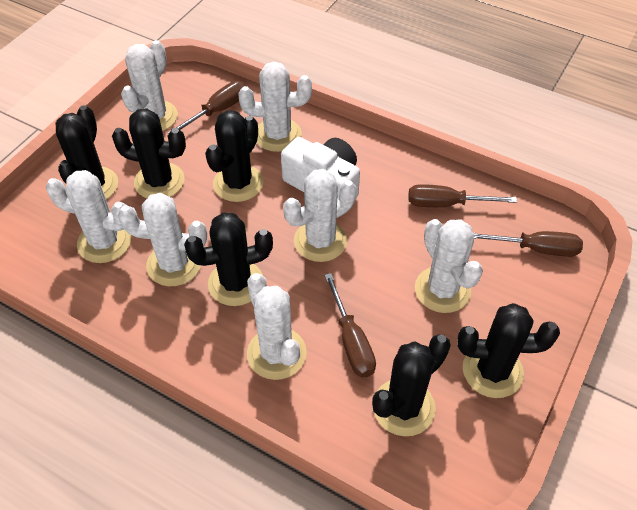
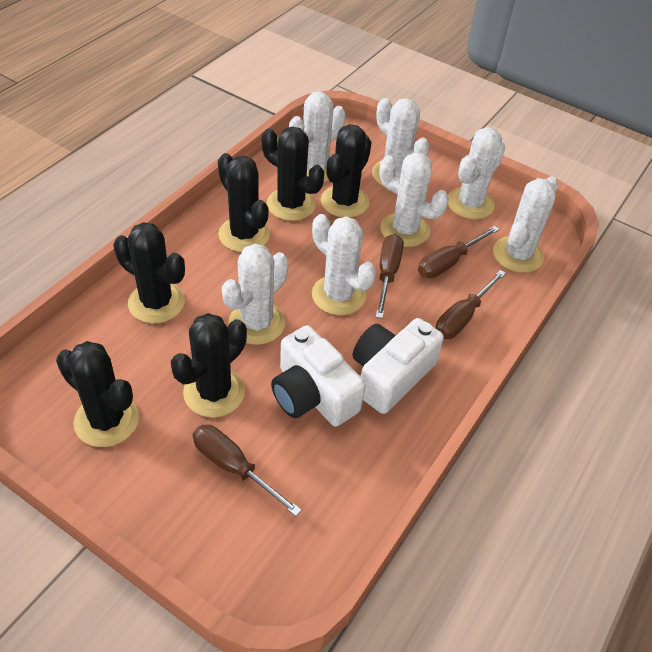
white camera: [281,137,360,200] = 1 -> [271,325,365,427] [353,318,444,414] = 2

